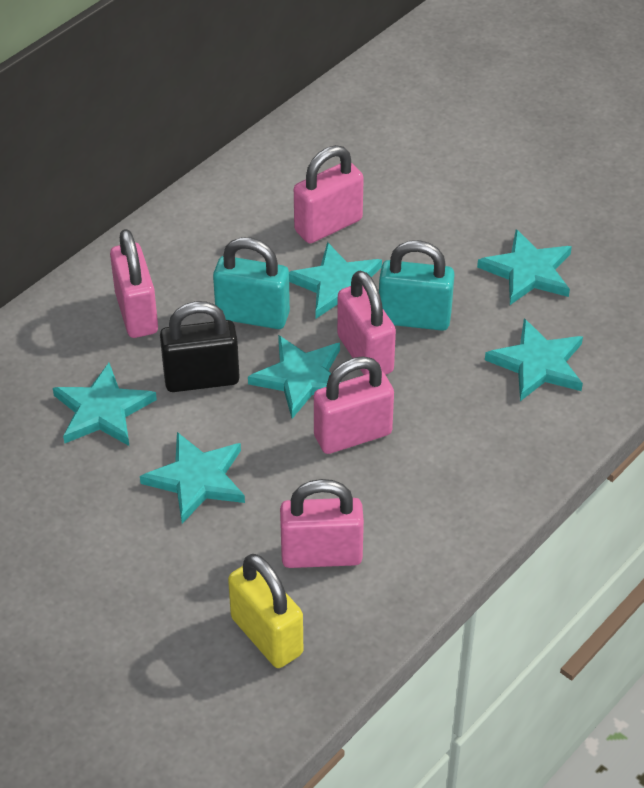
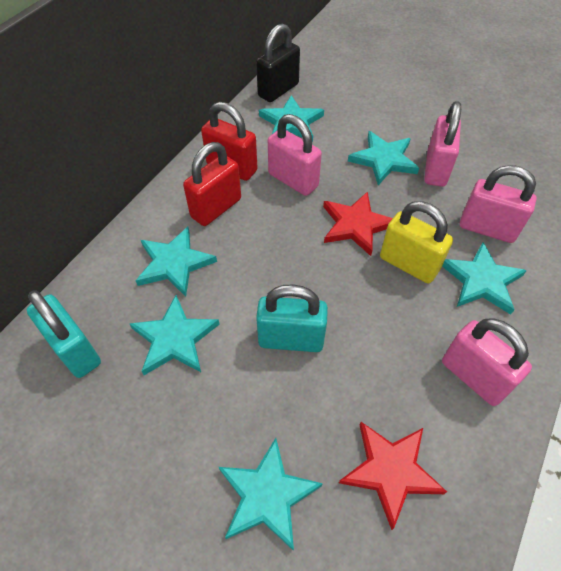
pink padlock: [110,229,158,338] [280,479,364,568] [294,145,364,243] [314,356,394,454] [337,271,396,375] = 5 -> [268,114,322,196] [424,101,461,187] [442,318,532,406] [460,165,537,243] = 4
red padlock: none = 0 -> [183,142,241,226] [201,102,258,181] = 2
red star: none = 0 -> [323,191,393,256] [339,422,447,530] = 2

